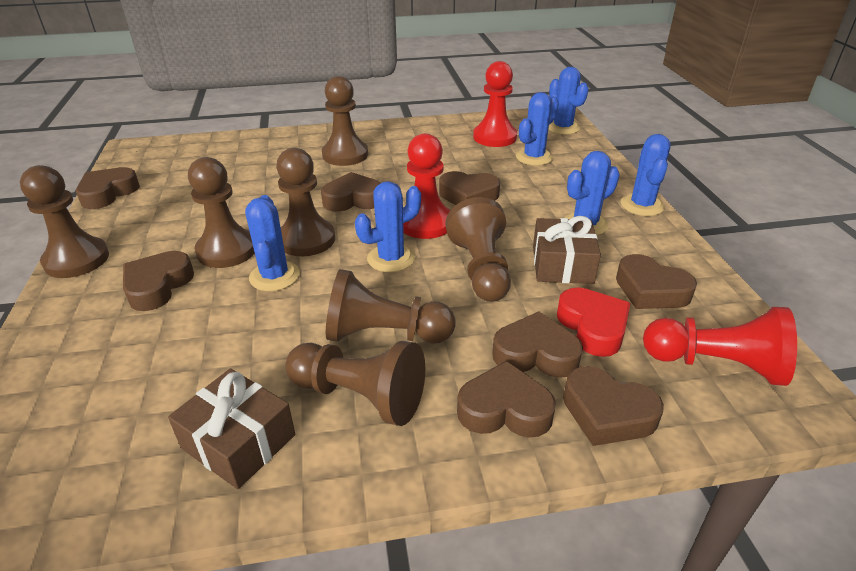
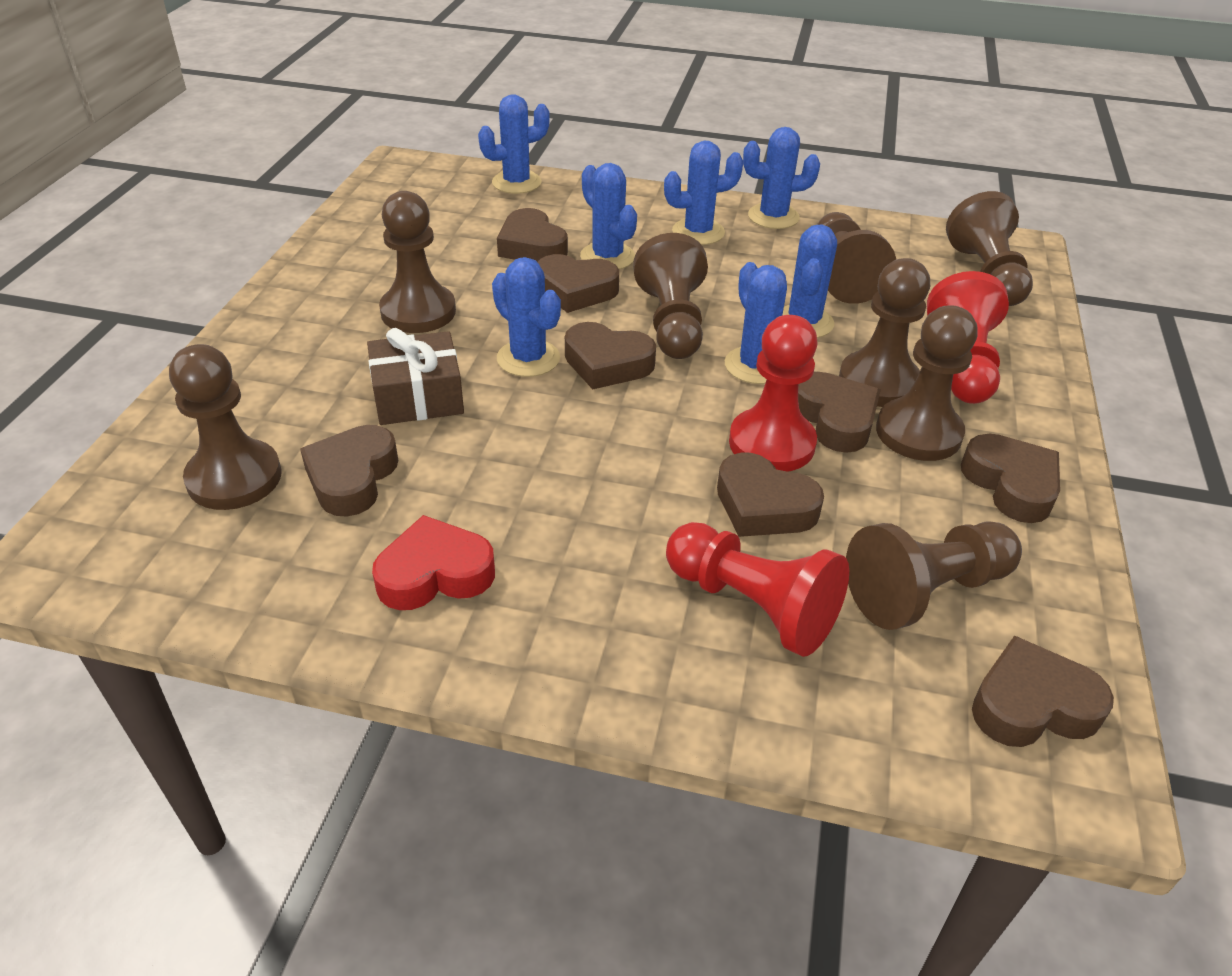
blue cactus: [245,195,300,291] [355,181,421,272] [516,92,559,166] [548,67,589,135] [564,151,620,235] [621,134,671,216] = 6 -> [478,94,550,194] [492,257,561,377] [580,163,637,269] [664,141,743,245] [725,262,787,384] [743,127,820,229] [783,224,837,338] = 7
brown gift: [168,368,295,489] [533,216,601,284] = 2 -> [367,328,464,425] = 1
brown pawn: [20,165,109,278] [188,157,255,268] [276,148,335,256] [285,341,425,426] [322,76,368,166] [326,269,455,344] [445,197,511,302] = 7 -> [169,344,282,510] [379,191,456,333] [633,233,708,359] [817,212,896,304] [839,258,930,407] [846,521,1022,630] [876,306,977,461] [946,191,1033,306] = 8

